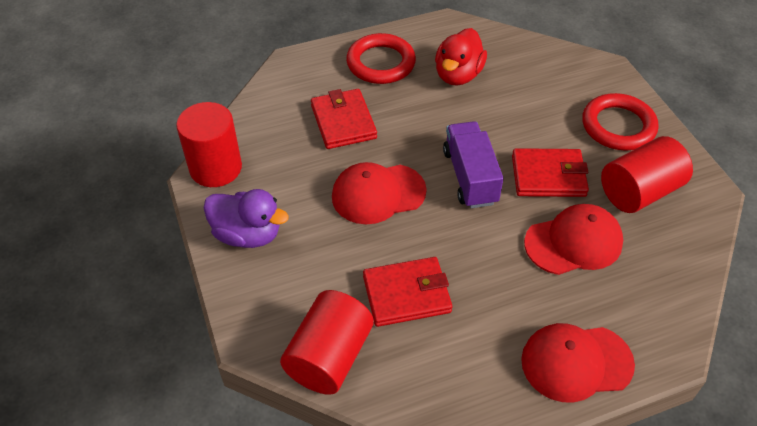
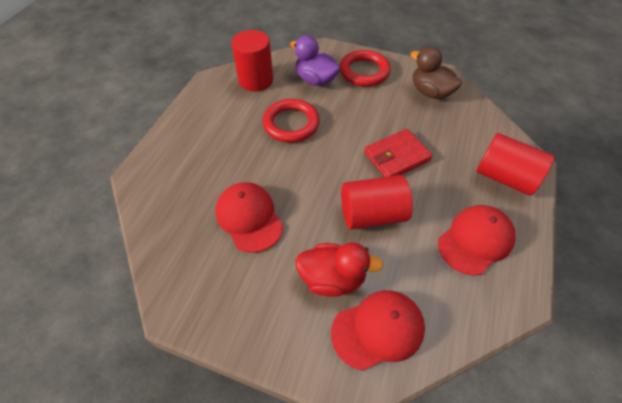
brown duck: none = 0 -> [411,47,462,99] = 1
purple truck: [443,121,504,208] = 1 -> none = 0
red wallet: [311,89,377,149] [363,257,452,327] [512,148,589,197] = 3 -> [364,129,433,177] = 1

